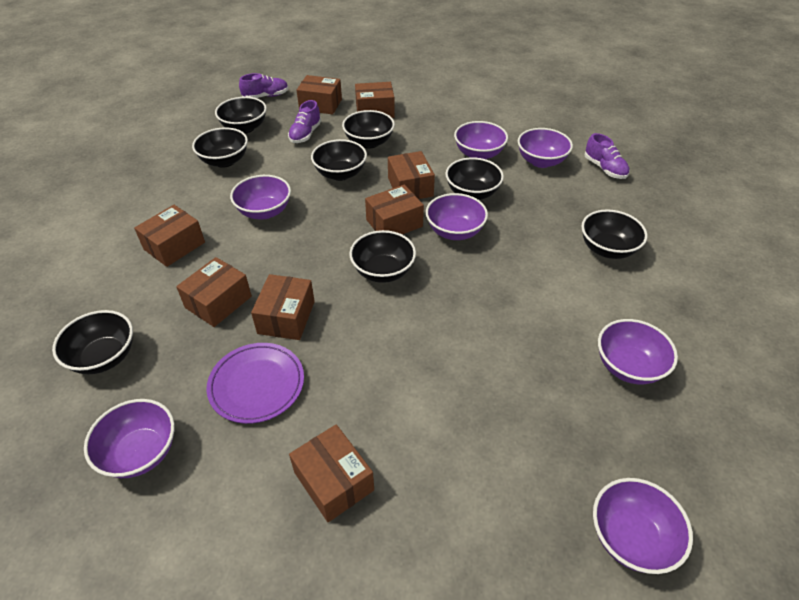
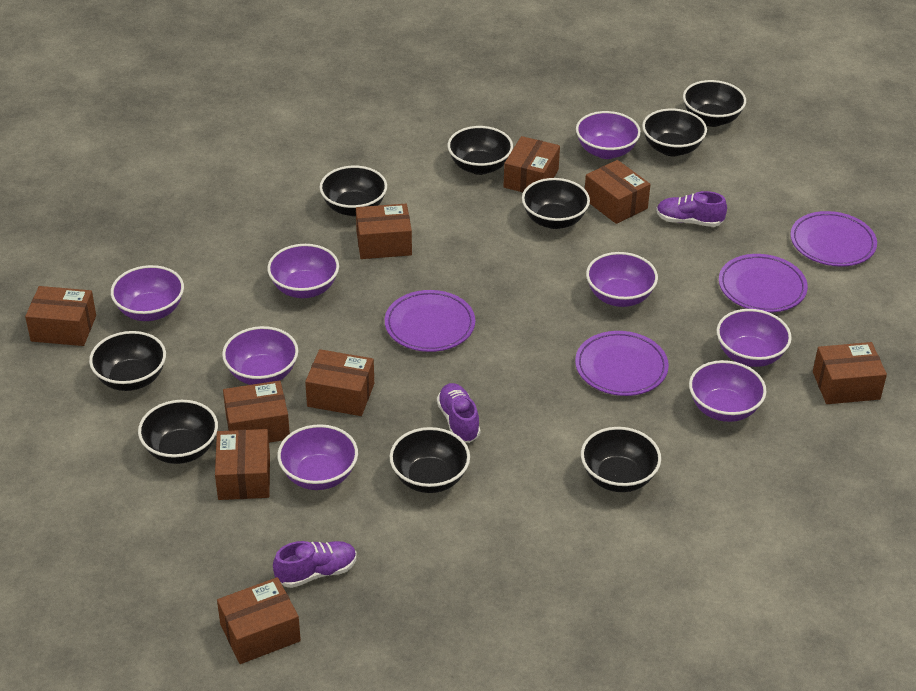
black bowl: [52,310,133,374] [192,127,248,168] [215,97,267,134] [311,139,367,181] [342,110,395,149] [349,230,416,283] [445,157,504,200] [581,210,648,259] = 8 -> [89,331,166,391] [138,400,218,464] [320,166,387,216] [390,427,470,493] [448,126,513,175] [522,178,590,229] [581,427,661,492] [642,109,707,156] [683,80,746,127] = 9
brown box: [134,205,205,267] [176,257,252,327] [251,274,315,340] [289,424,374,522] [297,75,342,114] [355,82,395,118] [365,185,424,235] [388,151,435,199] = 8 -> [25,286,96,346] [215,429,270,500] [217,577,301,664] [223,380,290,443] [305,349,374,416] [356,204,412,259] [503,136,560,192] [585,160,651,224] [813,342,887,404] = 9
purple bowl: [84,399,175,478] [230,175,291,219] [426,193,488,240] [454,121,508,159] [518,128,573,168] [593,478,693,574] [598,319,678,384] = 7 -> [111,265,184,321] [222,326,298,385] [267,244,339,298] [277,424,358,490] [576,111,641,159] [586,252,658,307] [689,360,766,422] [717,309,792,367] = 8
purple plate: [207,343,304,424] = 1 -> [385,290,475,352] [575,331,669,396] [719,254,808,312] [790,211,877,267] = 4

